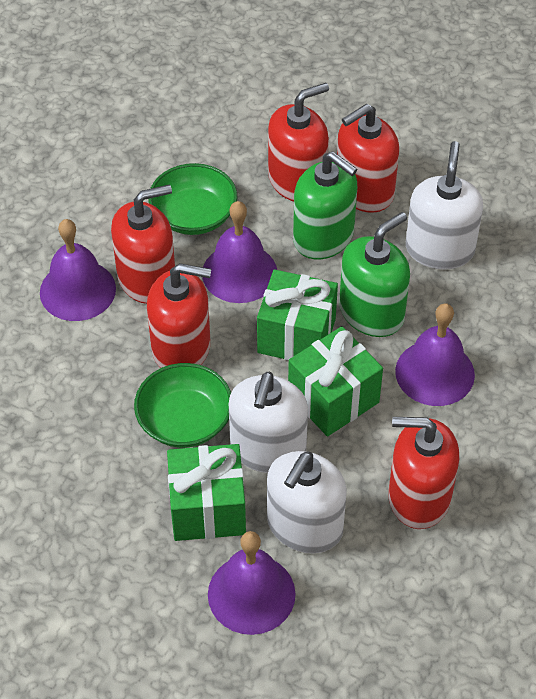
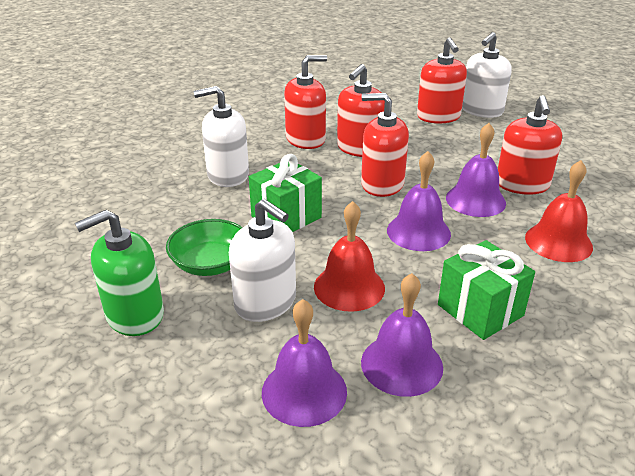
green bowl: [134,363,231,448] [149,163,237,235] = 2 -> [166,219,243,276] = 1
green gift: [167,444,246,541] [257,269,338,361] [288,326,383,437] = 3 -> [249,154,322,232] [438,240,535,340] = 2
green soap dispenser: [293,151,357,260] [339,212,410,337] = 2 -> [75,210,164,336] = 1
red bell: none = 0 -> [314,201,385,312] [525,160,593,262] = 2

